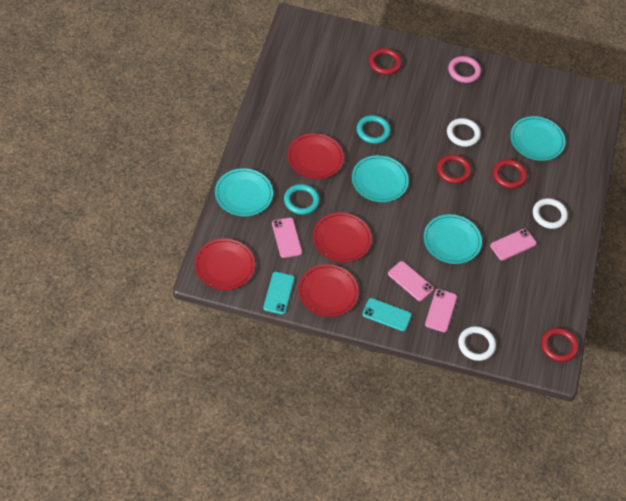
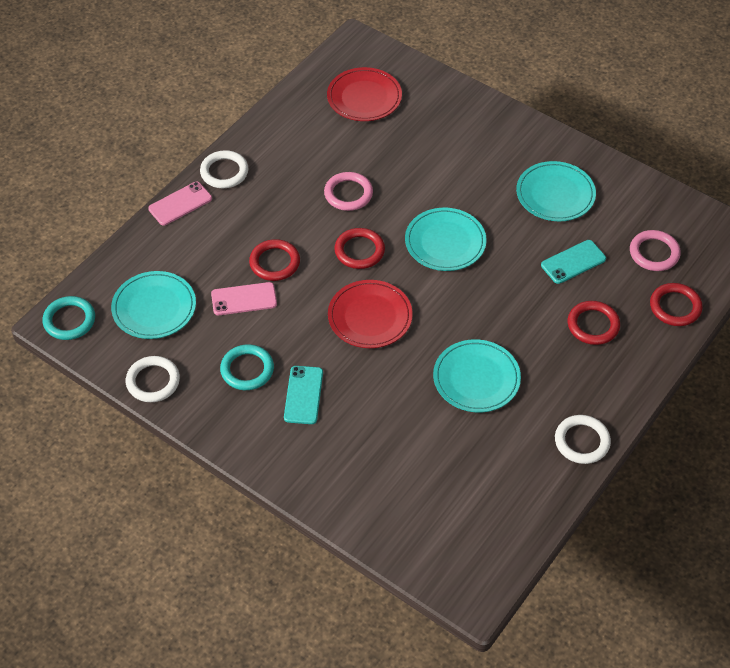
pink phone: [272,218,302,258] [388,261,434,301] [425,289,457,332] [490,229,537,261] = 4 -> [148,182,212,226] [211,282,277,315] = 2
pink ring: [448,56,481,83] = 1 -> [324,172,373,211] [630,230,681,271] = 2
red plate: [194,238,255,290] [287,133,344,179] [298,264,359,317] [313,213,372,262] = 4 -> [327,67,402,121] [328,280,413,348] = 2

